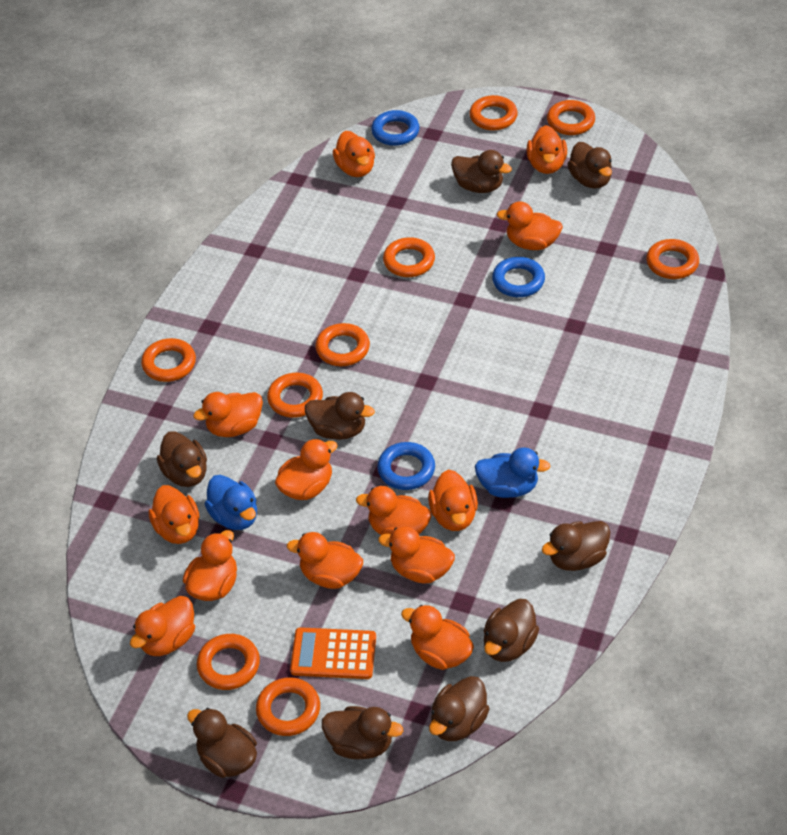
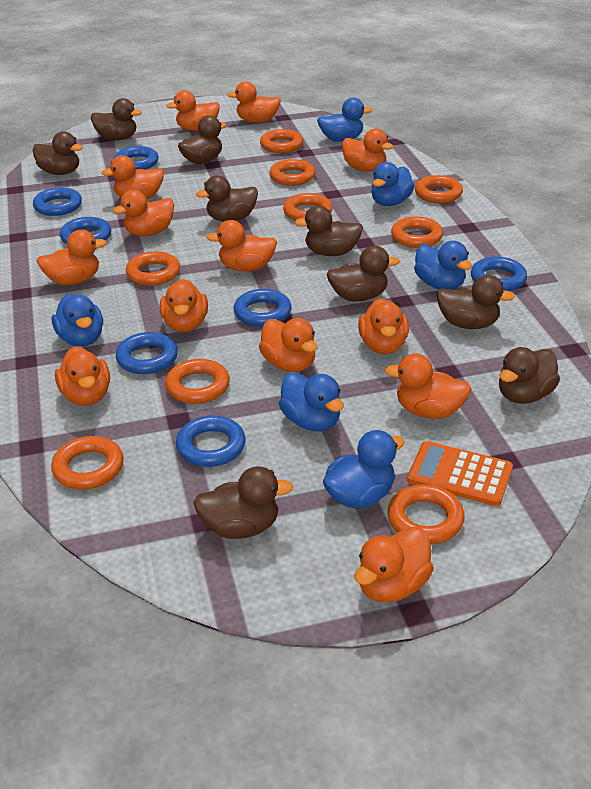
blue duck: [205,475,257,530] [475,447,551,498] = 2 -> [52,294,103,347] [279,372,344,431] [317,98,372,142] [323,430,405,509] [371,162,414,206] [414,241,472,289] = 6
blue ring: [371,110,420,146] [377,442,435,490] [492,257,545,297] = 3 -> [33,187,82,216] [60,217,111,244] [114,146,159,170] [116,332,178,374] [176,416,246,467] [234,289,292,327] [471,257,527,291] = 7

